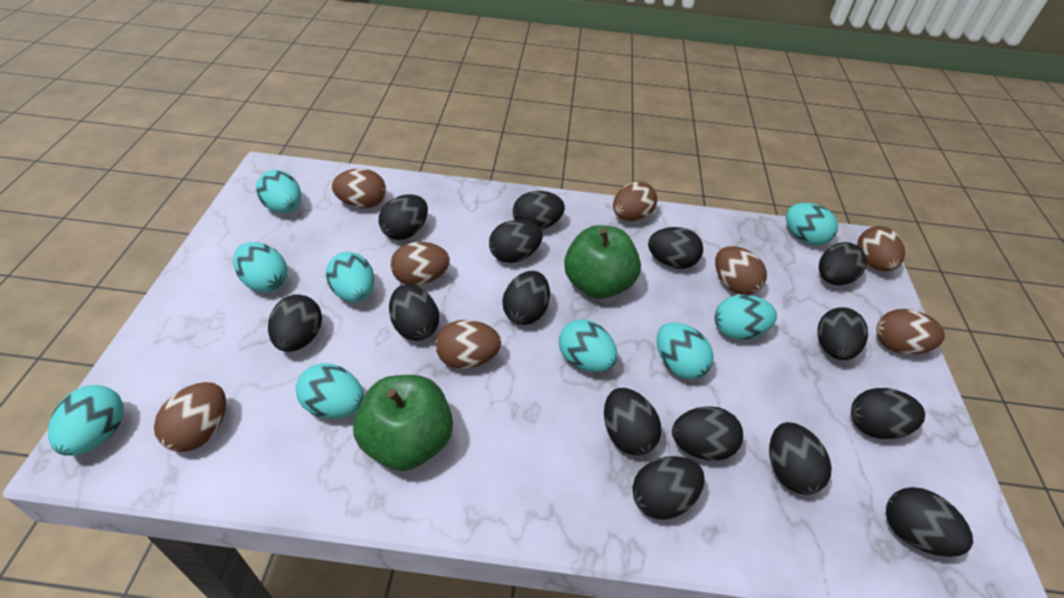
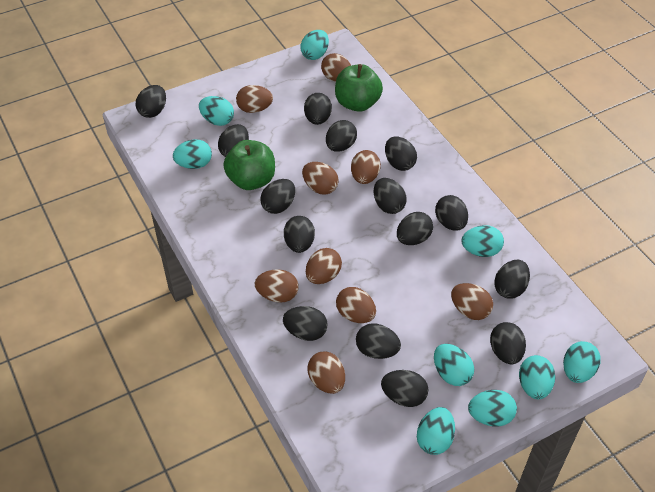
brown egg: [154,382,226,452] [332,168,386,208] [390,242,450,286] [436,320,501,369] [613,181,657,221] [715,246,767,295] [857,226,905,271] [876,309,945,354] = 8 -> [236,85,273,113] [255,269,298,303] [302,162,339,195] [306,248,342,284] [307,351,345,394] [321,53,351,82] [336,287,376,323] [351,150,381,184] [451,283,493,320] = 9

